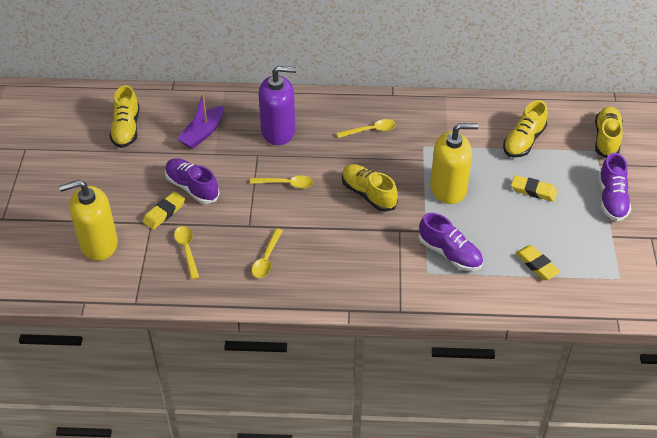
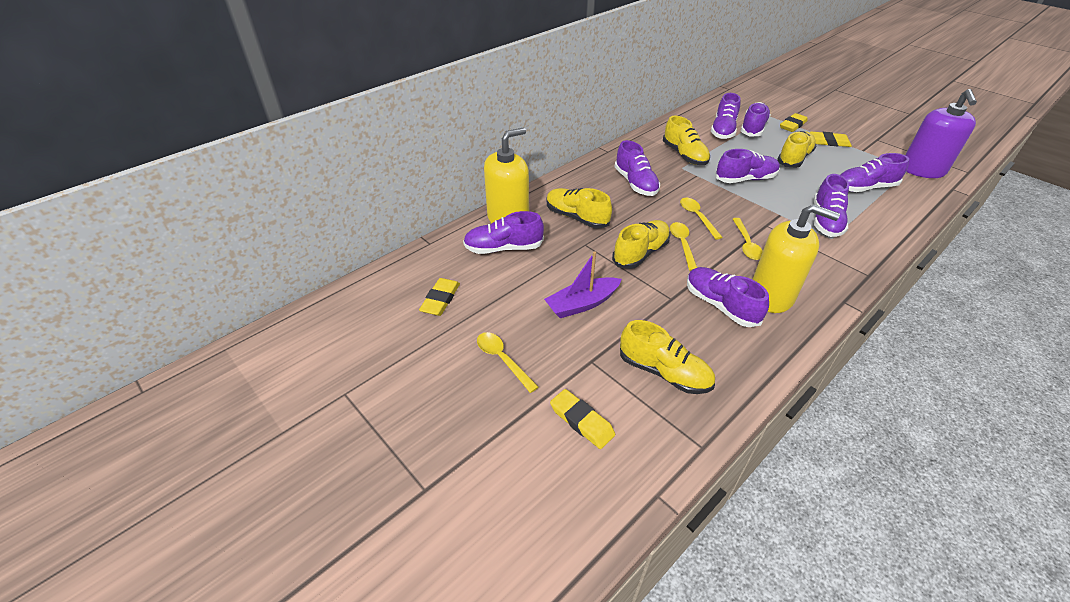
purple shoe: [165,158,220,204] [419,213,483,271] [598,153,631,221] = 3 -> [463,211,544,254] [614,140,660,196] [687,267,769,327] [711,93,741,139] [716,149,780,183] [741,102,771,137] [814,174,849,237] [840,153,909,192] = 8
yellow eraser: [143,191,185,230] [511,175,558,202] [515,245,560,280] = 3 -> [419,278,460,316] [550,389,615,449] [780,113,808,132] [810,132,852,147] = 4
yellow shoe: [109,85,140,148] [342,164,398,212] [503,100,548,158] [595,107,623,158] = 4 -> [546,188,612,229] [612,220,671,269] [620,320,715,394] [663,116,710,165] [777,131,816,168] = 5

